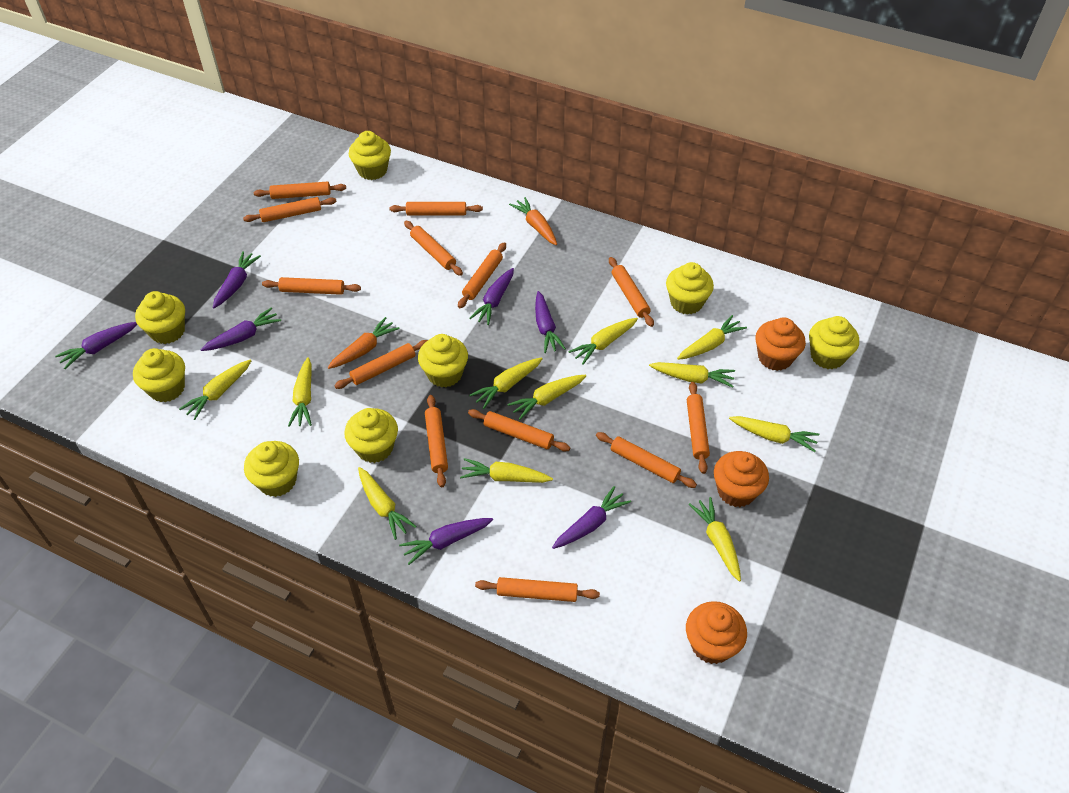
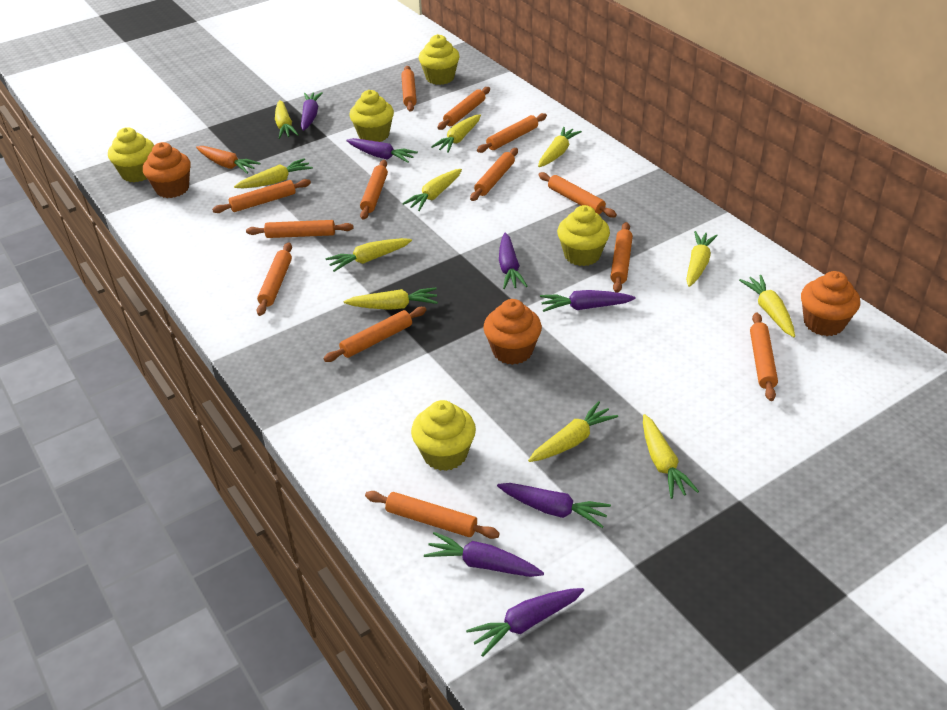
orange carrot: [328,317,400,369] [509,197,557,245] = 2 -> [196,146,261,174] = 1
yellow cupcake: [133,348,185,402] [135,291,185,344] [244,441,299,497] [344,408,398,463] [349,131,391,180] [418,334,468,388] [666,262,714,315] [809,316,859,369] = 8 -> [108,127,154,182] [349,90,394,142] [411,400,476,471] [419,34,460,85] [557,205,610,266] = 5

